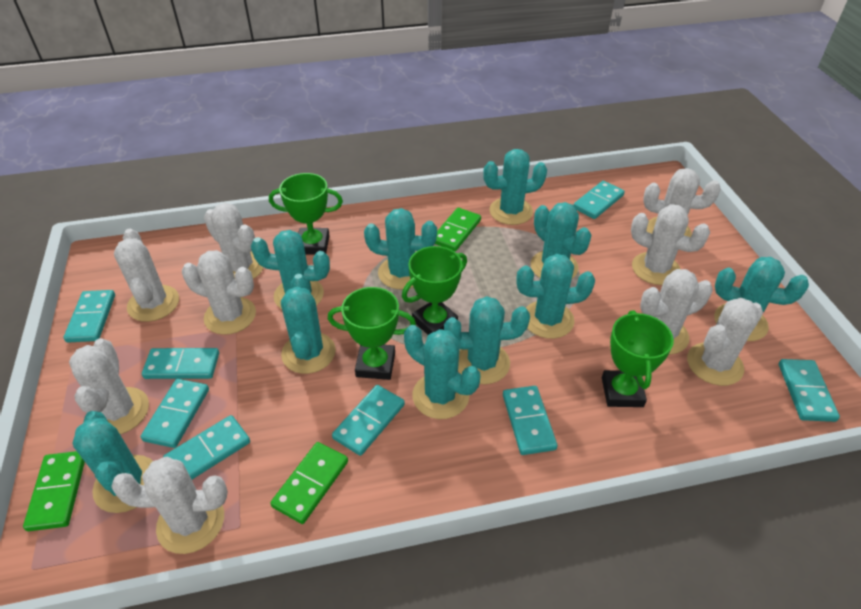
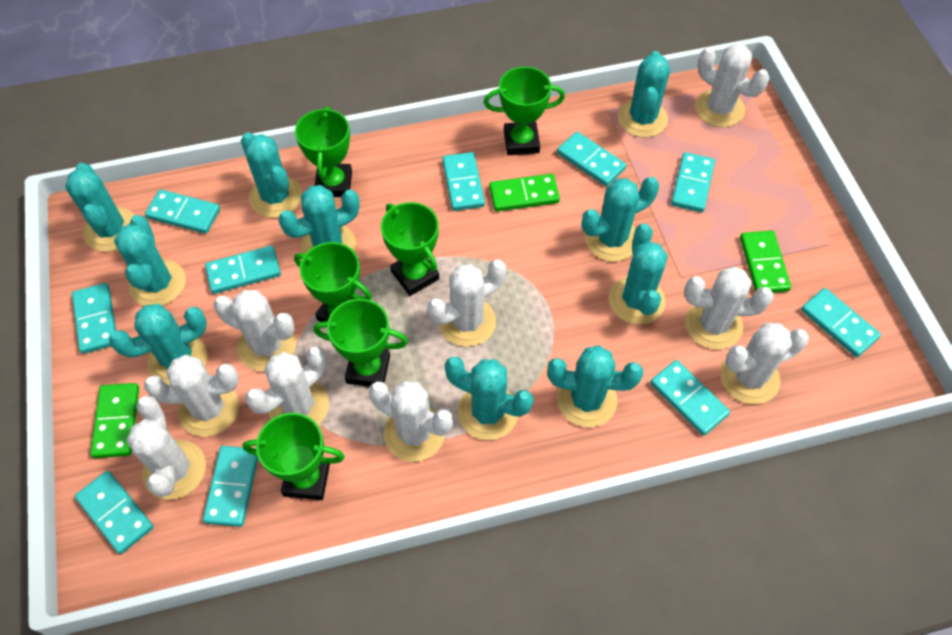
green trophy: [269,173,343,254] [328,287,416,380] [402,246,467,335] [602,310,674,407] = 4 -> [243,413,345,500] [294,242,372,322] [295,106,352,197] [313,299,408,387] [381,202,439,296] [484,67,565,155] = 6
turquoise domino: [63,290,115,343] [141,379,209,448] [142,348,219,379] [163,415,250,480] [332,385,405,456] [503,386,557,455] [573,181,625,219] [779,359,840,422] = 8 -> [72,283,116,354] [75,471,153,554] [145,189,220,234] [203,446,258,527] [205,246,281,294] [442,152,485,211] [557,132,626,186] [650,360,730,436] [671,152,715,212] [801,288,881,357] = 10

